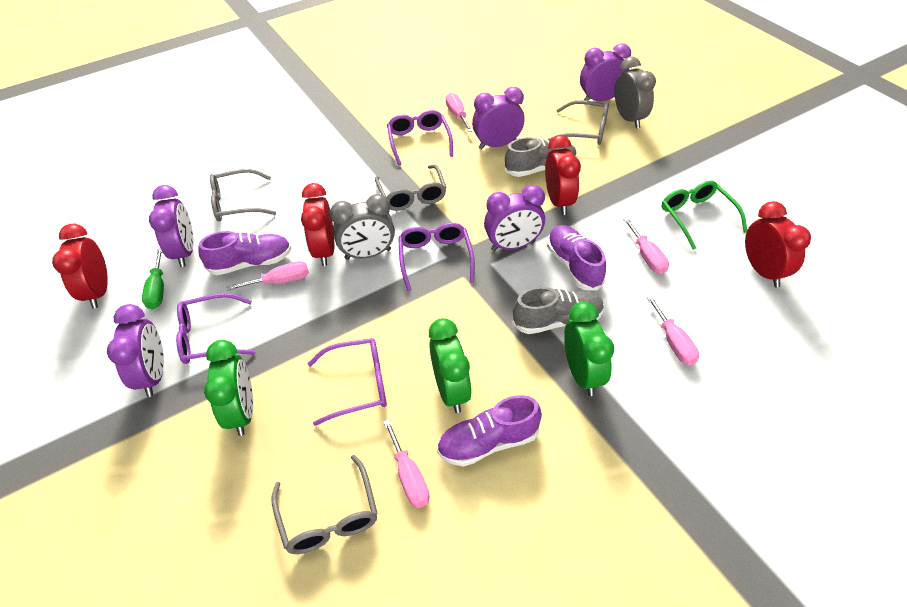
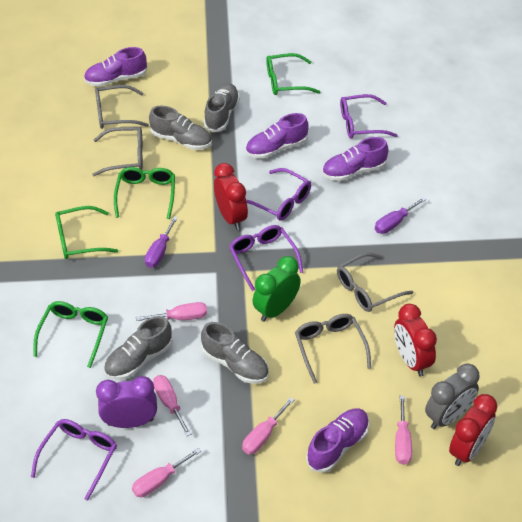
green clock: [204,340,253,436] [429,318,472,413] [564,302,614,396] = 3 -> [253,256,301,322] = 1
green glasses: [662,180,747,250] = 1 -> [33,301,108,368] [55,206,118,259] [114,167,175,219] [266,53,320,95] = 4
green screwdriver: [142,248,164,309] = 1 -> none = 0
grey clock: [330,194,395,260] [614,57,656,129] = 2 -> [425,364,479,429] = 1
grey shoe: [505,137,577,177] [512,287,604,334] = 2 -> [104,316,173,380] [149,106,212,150] [201,322,269,384] [204,83,240,132] = 4
purple clock: [107,304,164,397] [149,185,194,267] [472,87,525,150] [484,185,545,251] [580,43,631,101] = 5 -> [96,376,157,428] = 1
purple screwdriver: none = 0 -> [145,217,178,268] [375,197,426,234] = 2
purple shoe: [198,231,291,275] [437,395,542,467] [547,225,606,291] = 3 -> [84,47,147,87] [246,113,309,159] [306,408,369,473] [322,137,389,181] = 4
red clock: [52,224,108,309] [301,183,334,266] [545,135,581,215] [745,201,811,287] = 4 -> [214,163,248,230] [394,304,437,376] [449,394,497,466] = 3

